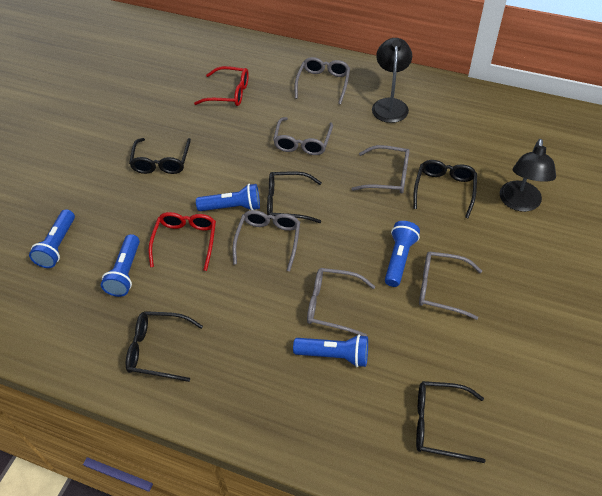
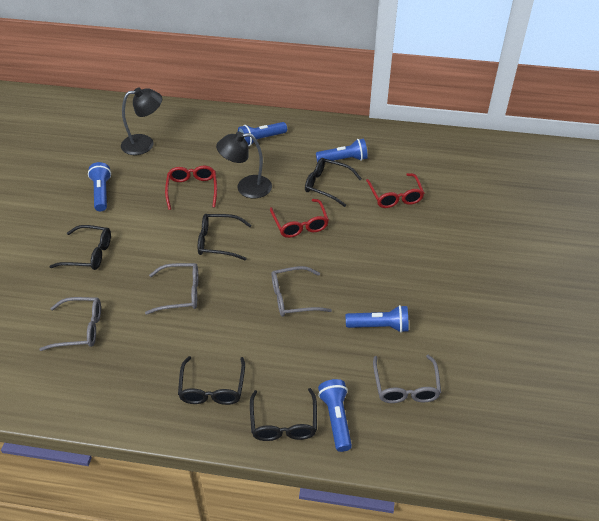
grey glasses: [233,210,300,272] [273,117,333,155] [295,57,350,104] [307,268,375,336] [352,145,410,194] [419,251,482,320] = 6 -> [39,297,101,351] [145,263,198,315] [272,266,332,317] [373,355,441,403] = 4
red glasses: [148,212,216,271] [194,66,249,106] = 2 -> [165,166,217,210] [270,199,329,238] [366,173,424,208] = 3

